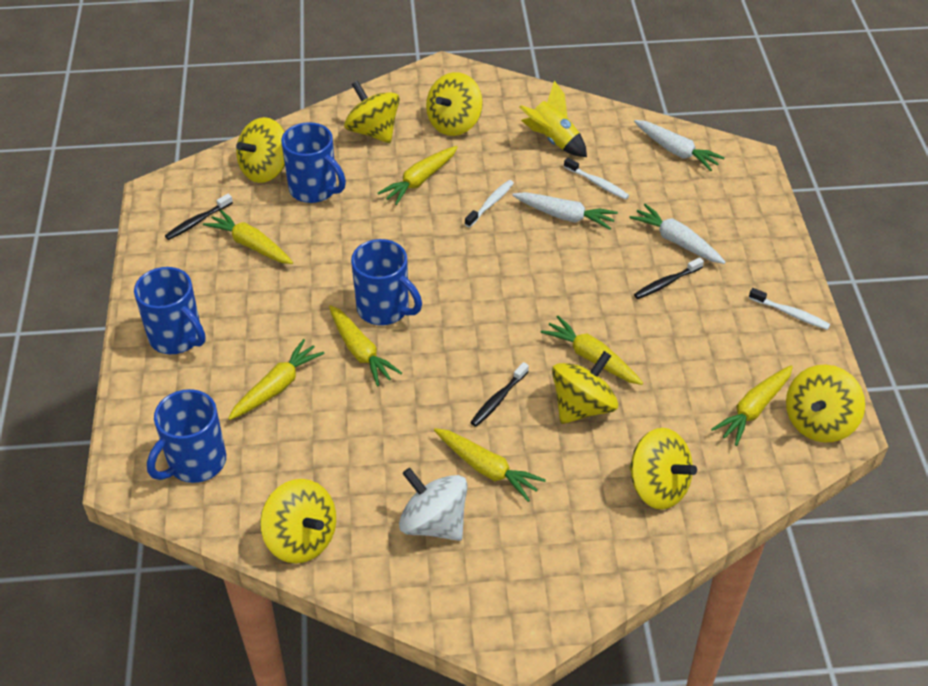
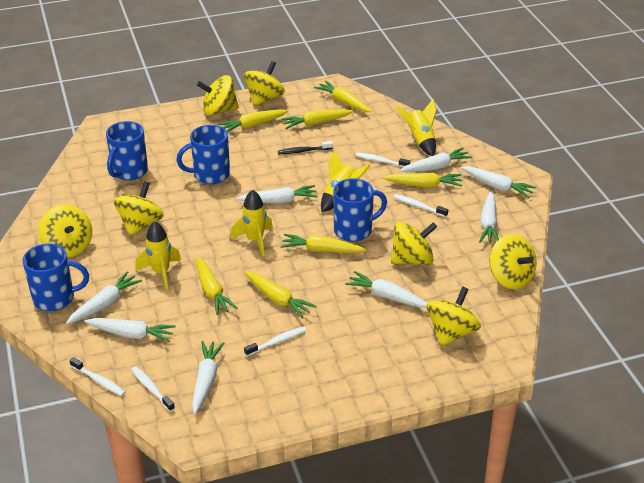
black toothbrush: [165,194,233,240] [470,362,529,427] [634,257,704,299] = 3 -> [278,141,333,154] = 1
white carrot: [512,192,618,230] [629,204,726,264] [634,120,725,171] = 3 -> [66,271,142,324] [84,318,176,342] [192,341,225,414] [237,185,318,203] [345,271,428,307] [399,148,472,172] [461,166,537,198] [479,191,499,243] = 8
white spinning top: [399,468,468,541] = 1 -> none = 0
white toothbrush: [465,180,514,227] [564,158,629,200] [749,288,830,330] = 3 -> [70,357,126,396] [131,366,175,412] [244,326,307,356] [355,153,410,167] [393,194,448,217] = 5
yellow rocket: [519,81,587,157] = 1 -> [135,221,181,290] [230,189,273,257] [321,150,370,212] [396,99,437,156] = 4

